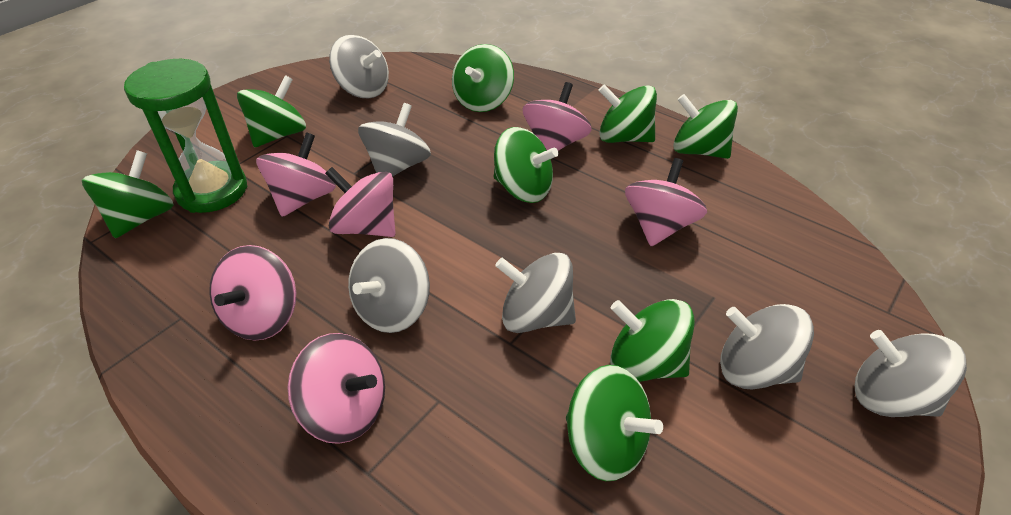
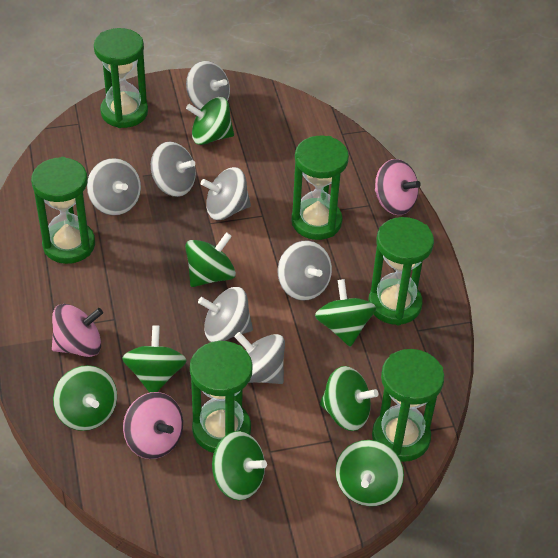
green hourglass: [124,59,248,213] = 1 -> [31,157,95,264] [94,28,148,128] [190,341,253,453] [291,136,349,240] [368,217,434,325] [372,349,444,462] = 6
grey spinning top: [329,35,389,99] [348,238,430,333] [358,103,431,177] [495,253,576,333] [720,304,814,390] [855,330,967,417] = 6 -> [87,158,141,216] [151,142,196,197] [186,61,230,110] [198,287,253,342] [201,167,251,220] [234,332,285,384] [278,240,332,301] = 7
pink spinning top: [209,245,296,341] [256,132,336,217] [288,333,385,444] [325,167,396,237] [523,82,592,151] [625,158,707,246] = 6 -> [52,304,103,357] [123,392,183,459] [375,159,421,215] = 3

